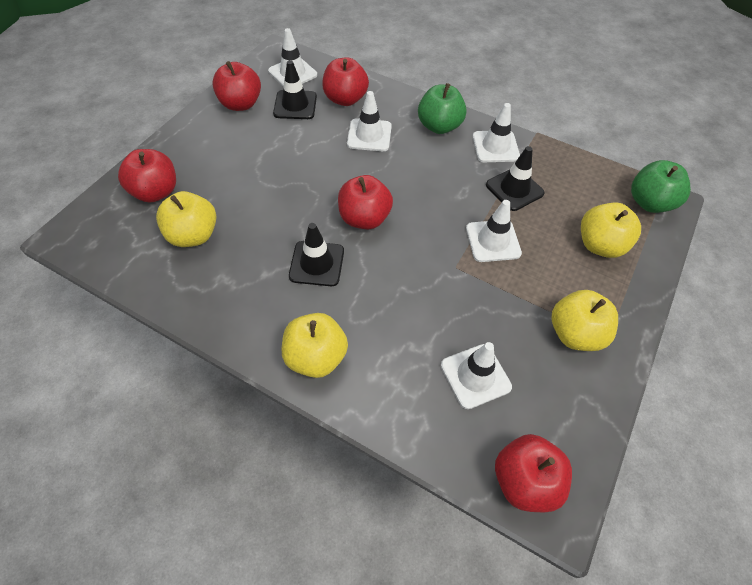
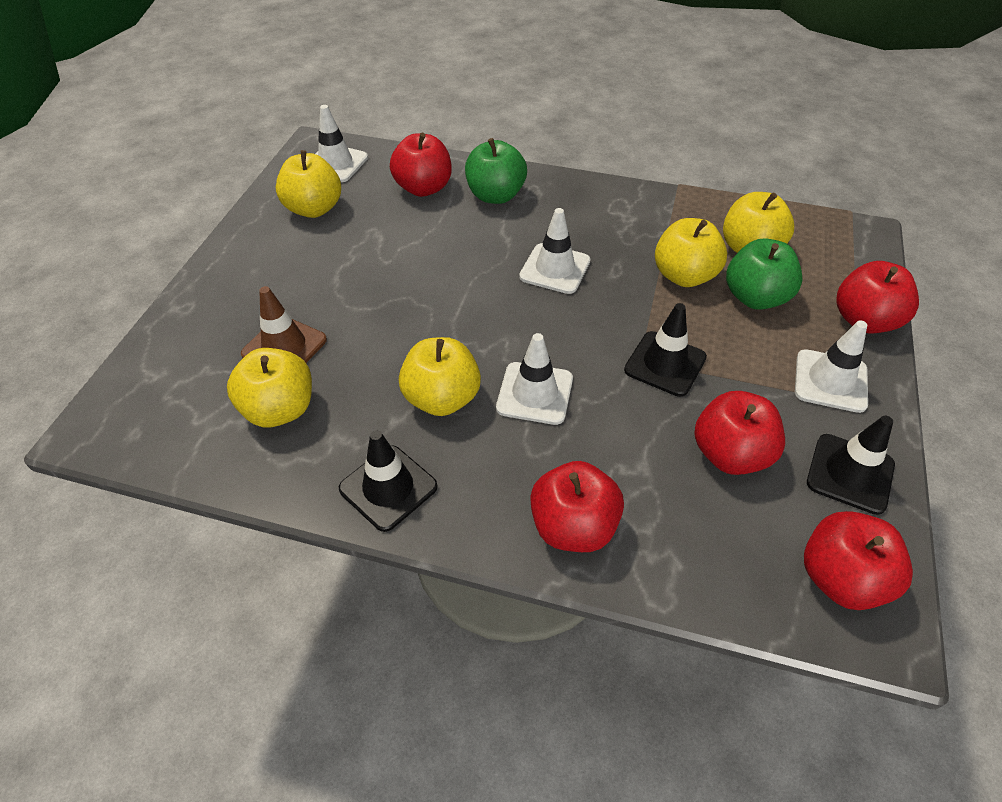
brown traffic cone: none = 0 -> [241,286,327,363] = 1
white traffic cone: [268,28,317,86] [347,91,392,151] [441,342,512,409] [466,200,522,262] [473,103,520,162] = 5 -> [316,105,368,182] [496,333,573,425] [519,208,590,294] [795,320,868,413] = 4
yellow apple: [156,191,216,247] [282,313,348,378] [552,290,618,351] [581,202,641,258] = 4 -> [227,348,312,427] [276,150,341,218] [399,337,481,416] [655,218,727,287] [723,192,794,253] = 5

